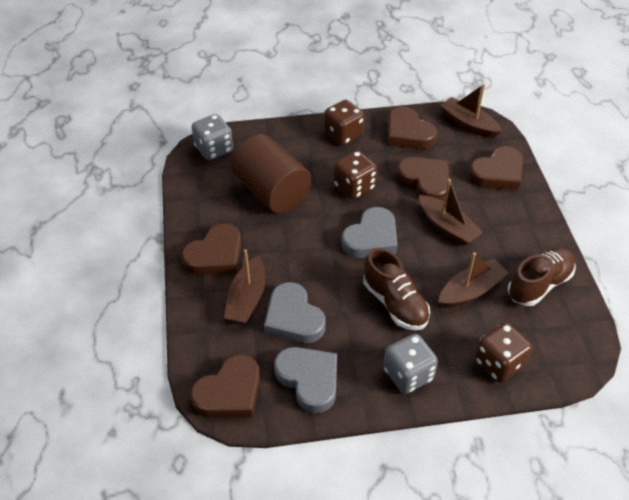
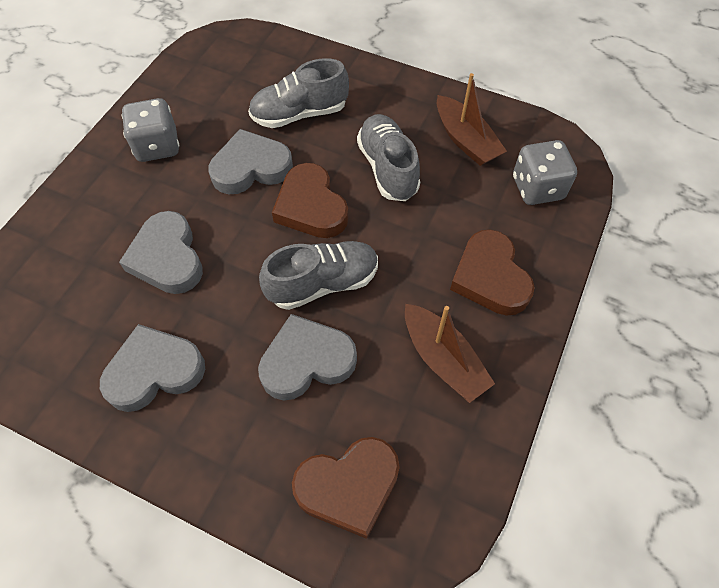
brown boat: [224,249,265,324] [419,179,483,246] [438,252,509,308] [440,84,502,138] = 4 -> [405,304,495,403] [437,73,507,166] = 2
brown cylinder: [231,134,311,213] = 1 -> none = 0
brown dice: [324,100,364,145] [334,151,377,199] [475,323,532,383] = 3 -> none = 0
brown heart: [181,223,241,275] [190,354,260,418] [388,107,437,149] [397,157,450,201] [469,146,523,190] = 5 -> [272,163,348,238] [292,437,400,539] [450,229,535,316] = 3
brown shoe: [363,248,430,330] [508,247,576,306] = 2 -> none = 0
grey heart: [264,282,326,343] [274,347,337,413] [342,207,398,258] = 3 -> [100,324,205,412] [119,211,203,294] [209,129,293,194] [258,314,357,400] = 4
grey shoe: none = 0 -> [248,58,349,128] [259,241,378,310] [357,114,420,201] = 3

